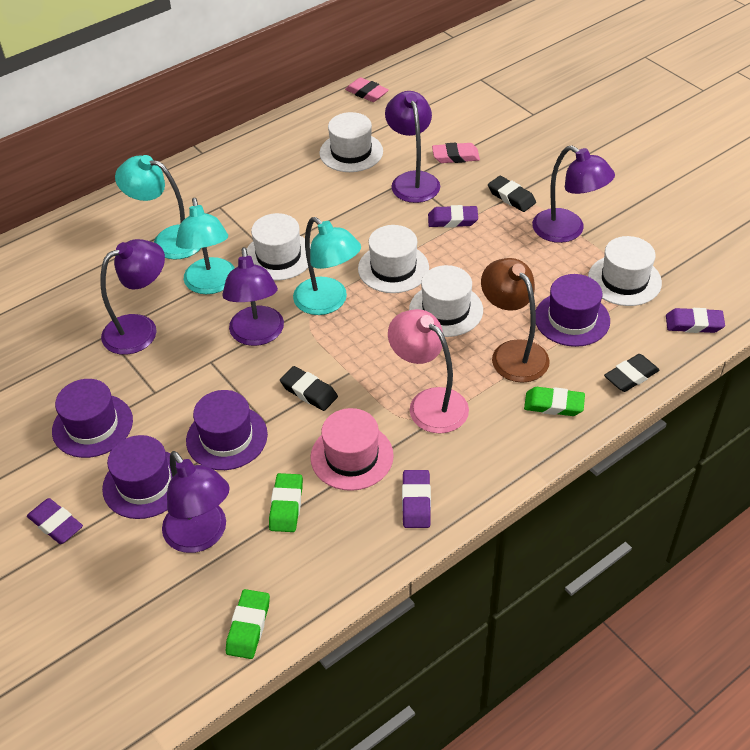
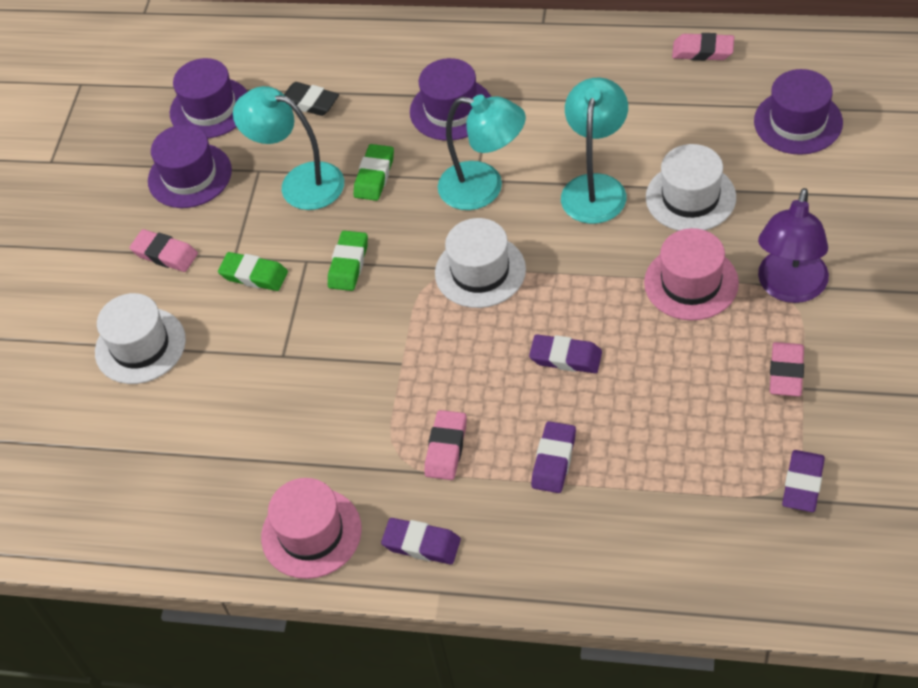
black eraser: [280,366,338,411] [488,176,536,212] [604,354,660,392] = 3 -> [284,82,339,116] = 1
brown lamp: [481,258,550,383] = 1 -> none = 0
pink eraser: [345,77,389,102] [432,143,480,163] = 2 -> [129,229,198,272] [424,410,467,480] [672,33,734,61] [770,342,804,397] = 4
pink hat: [310,408,394,491] = 1 -> [261,478,362,579] [644,228,739,320] = 2
pink lamp: [388,309,469,434] = 1 -> none = 0
purple lamp: [100,239,165,355] [162,451,230,553] [222,247,284,346] [385,91,440,203] [532,145,615,243] = 5 -> [758,188,829,303] = 1
white hat: [247,213,311,281] [320,112,383,172] [358,225,429,293] [409,265,483,337] [588,236,662,306] = 5 -> [95,293,186,384] [435,218,526,308] [646,144,736,231] = 3

